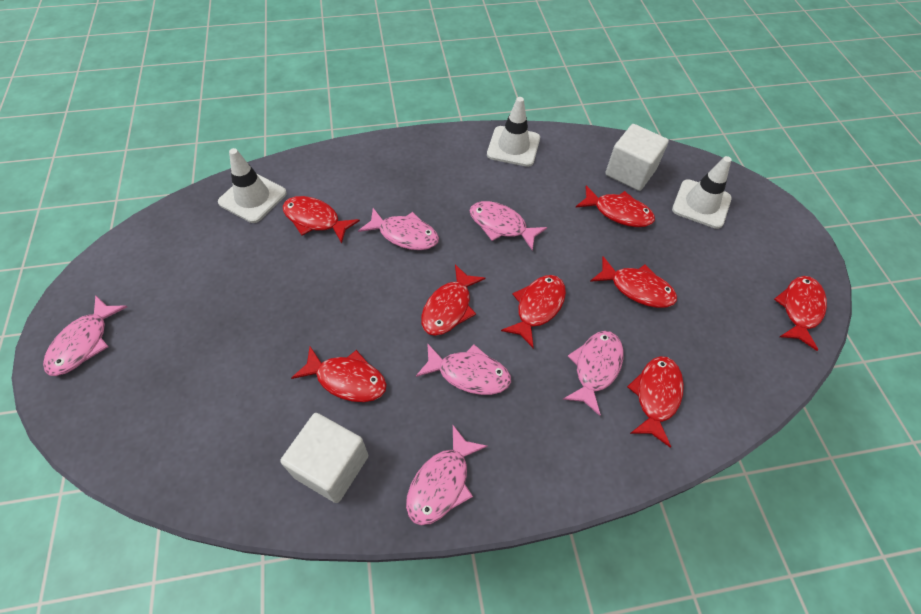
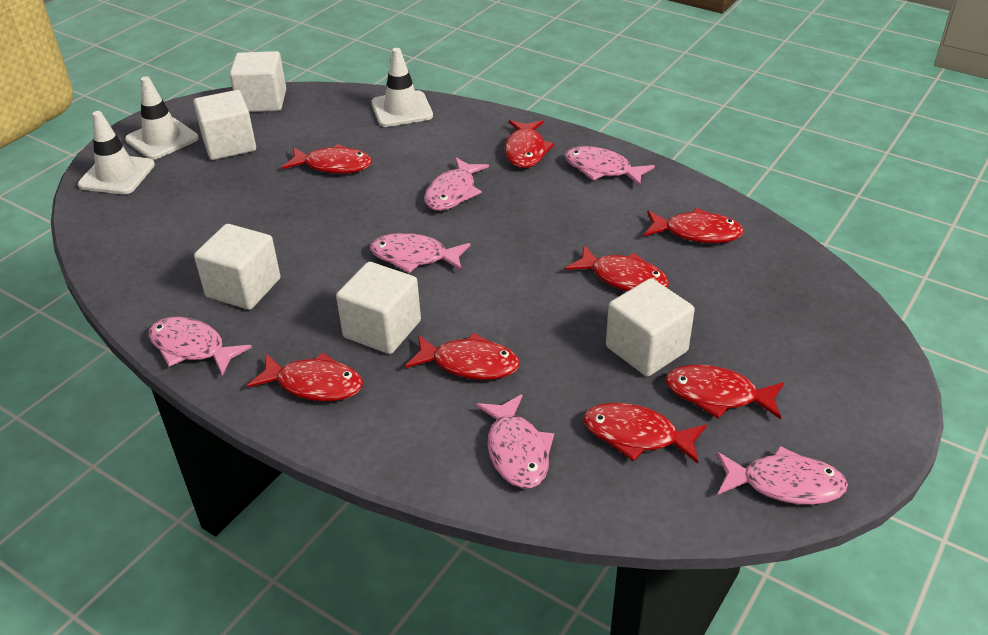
white cube: [280,413,368,503] [605,124,669,191] = 2 -> [194,90,256,160] [194,224,280,310] [230,51,286,112] [336,262,421,354] [606,278,695,377] = 5

